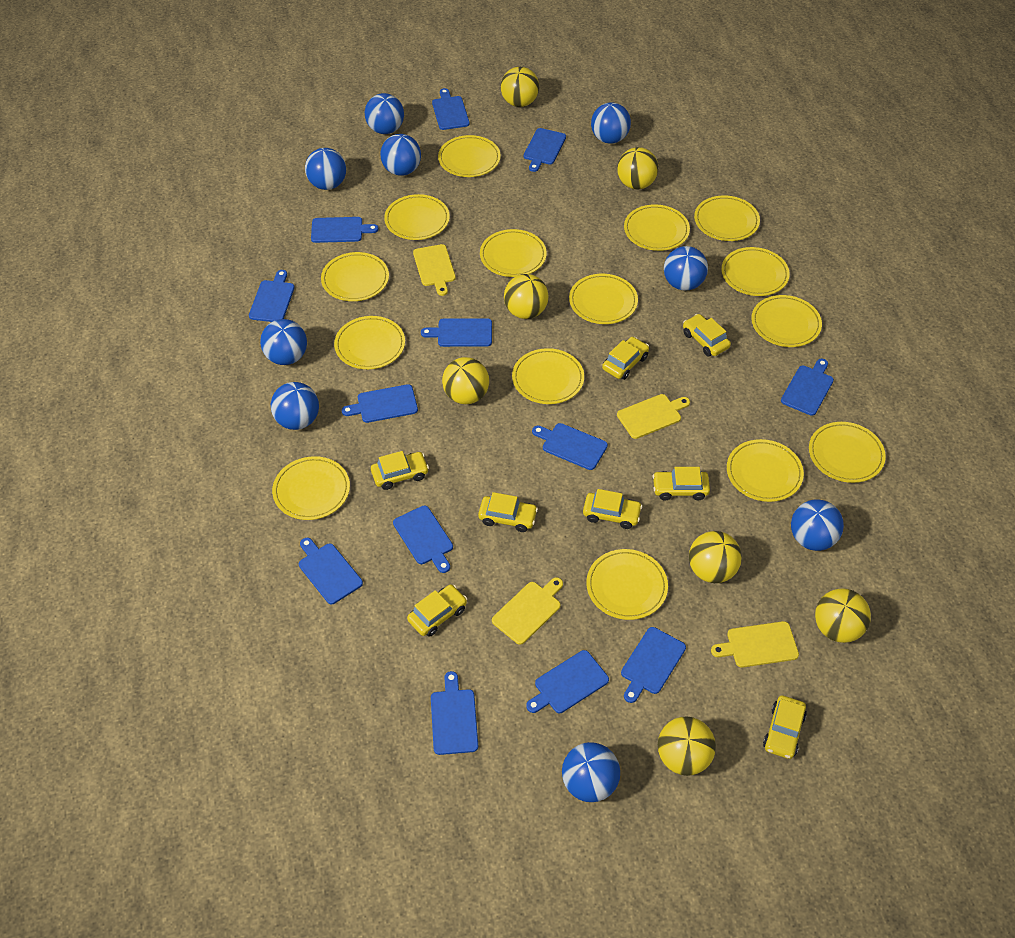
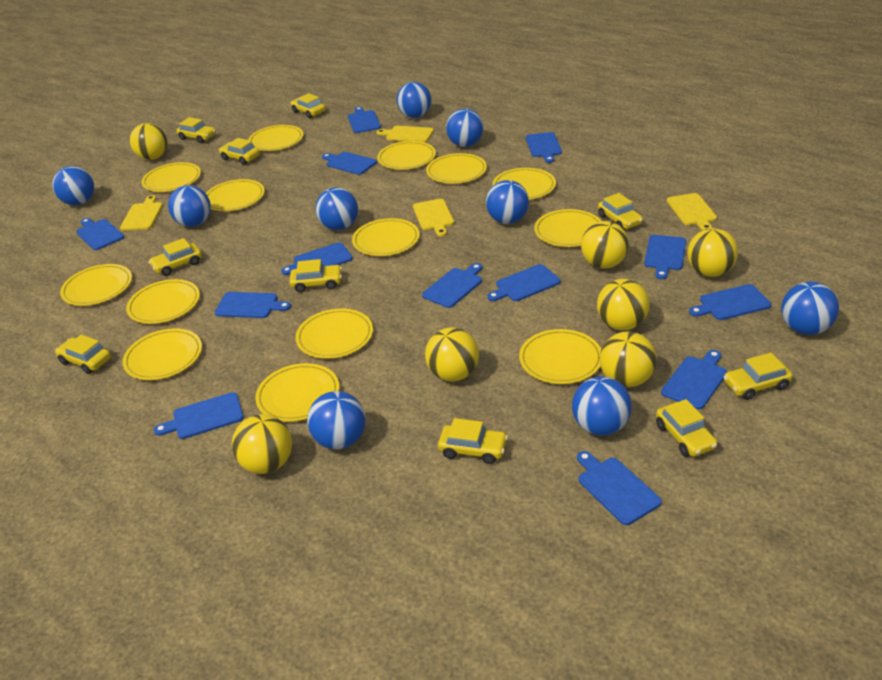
yellow car: [371,451,429,490] [407,585,467,637] [478,492,538,532] [583,489,642,529] [602,337,649,380] [652,467,710,500] [683,314,731,357] [763,695,807,759] = 8 -> [55,335,111,374] [149,238,202,276] [176,117,216,143] [219,138,260,165] [289,259,342,292] [291,93,326,118] [438,418,508,464] [598,193,643,230] [656,399,717,457] [724,353,793,400] = 10
yellow plate: [272,456,350,520] [321,252,389,301] [334,316,405,369] [384,194,450,240] [438,135,501,177] [480,229,547,277] [512,348,584,404] [569,274,638,324] [586,549,668,620] [624,204,690,251] [694,195,760,241] [721,247,790,296] [727,439,804,502] [751,295,822,347] [809,422,886,483] = 15 -> [60,264,132,306] [122,328,202,380] [126,279,200,324] [142,162,201,192] [206,179,265,211] [248,125,303,151] [255,363,339,422] [295,309,373,359] [352,218,420,256] [377,141,436,170] [426,153,487,184] [492,168,556,200] [519,329,601,384] [534,209,602,247] = 14

